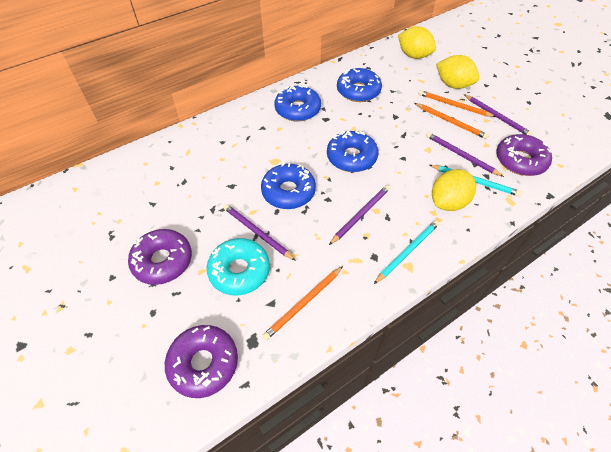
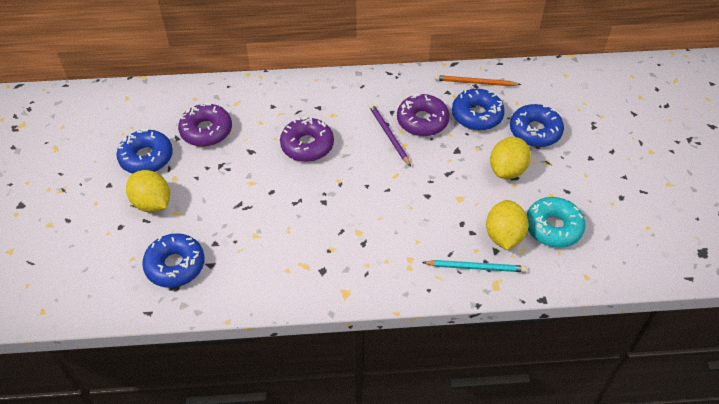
orange pencil: [262,266,343,340] [415,103,489,139] [419,90,496,117] = 3 -> [435,75,521,86] = 1
purple pencil: [223,204,296,261] [329,185,390,245] [426,132,504,177] [464,94,533,136] = 4 -> [369,104,411,167] = 1
turquoise pencil: [374,220,439,284] [430,165,521,196] = 2 -> [422,260,527,272] = 1

